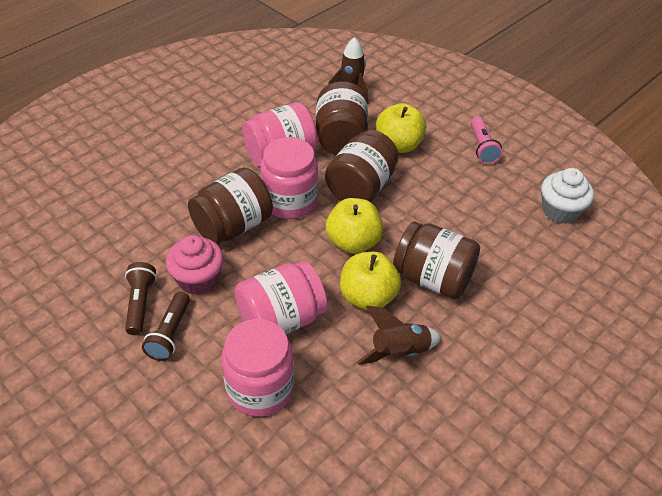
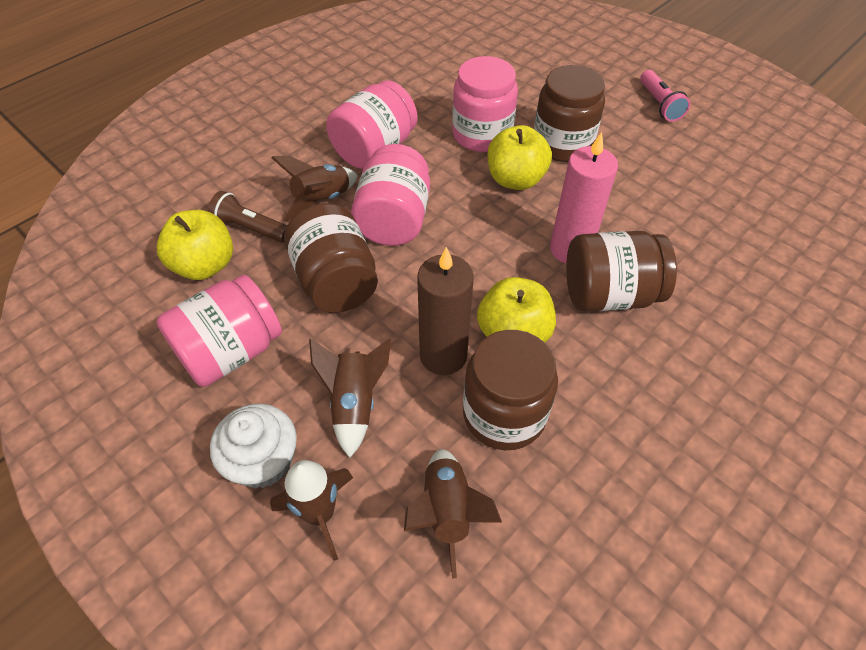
brown candle: none = 0 -> [417,247,474,375] = 1
brown flashlight: [125,262,157,335] [142,292,190,361] = 2 -> [208,191,287,242] = 1
brown rocket: [328,37,368,104] [357,306,442,365] = 2 -> [270,460,353,561] [271,156,358,222] [309,339,391,458] [404,449,502,579] = 4
pink candle: none = 0 -> [550,132,618,263] = 1
pink cupcake: [166,235,224,295] = 1 -> none = 0

